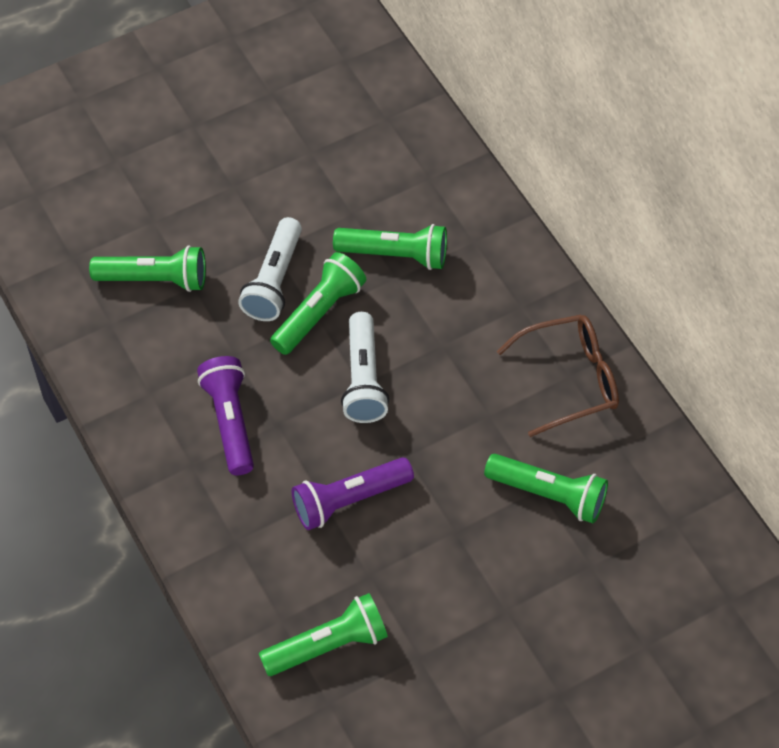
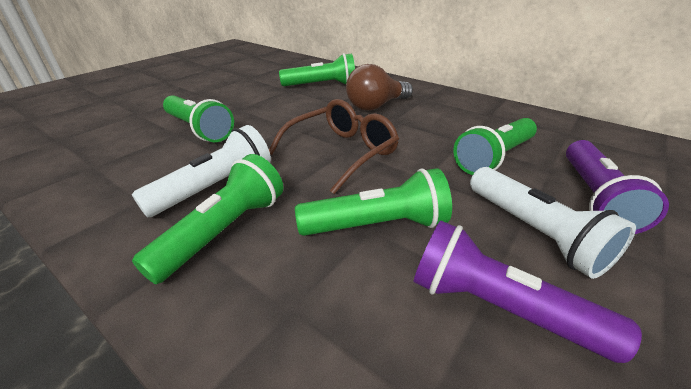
brown light bulb: none = 0 -> [346,64,413,111] = 1

